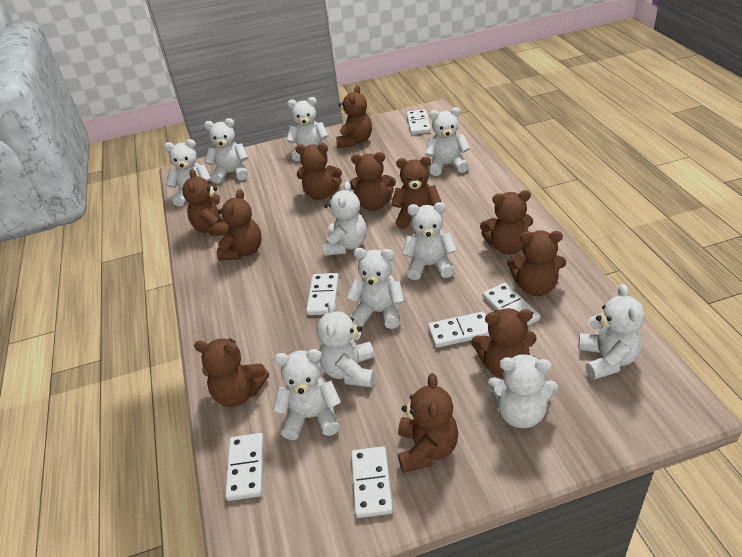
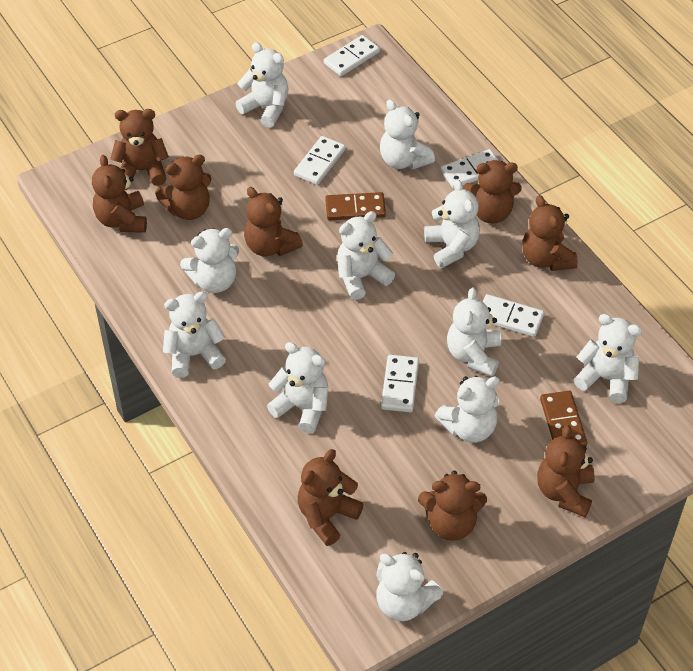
brown domino: none = 0 -> [325,192,386,221] [540,391,587,447] = 2
brown teddy bear: [182,169,230,236] [194,338,269,407] [217,189,262,261] [295,143,342,200] [336,85,372,148] [349,152,396,211] [391,156,441,229] [398,373,458,473] [471,308,537,379] [480,190,533,254] [507,230,566,296] = 11 -> [92,155,147,233] [110,109,169,186] [155,154,212,220] [244,187,303,256] [298,449,364,546] [418,471,487,541] [463,160,521,224] [522,195,578,271] [537,425,595,517] = 9
white domino: [225,433,264,501] [306,273,339,315] [351,446,393,518] [406,109,431,135] [428,311,490,348] [483,283,540,325] = 6 -> [294,136,345,185] [324,35,380,76] [381,355,419,412] [440,149,499,189] [483,294,544,337] = 5

